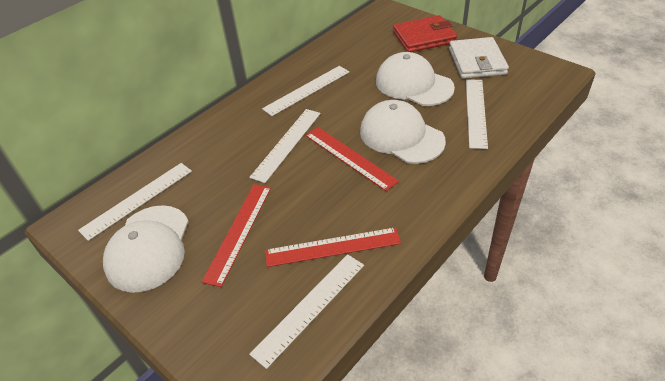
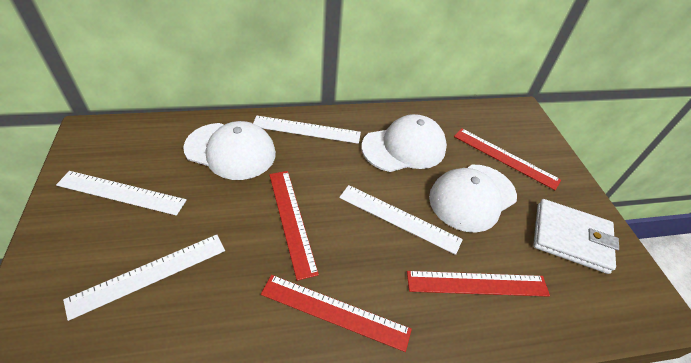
red ruler: [202,184,271,287] [265,227,401,267] [305,127,399,191] = 3 -> [261,275,412,352] [269,171,319,281] [407,271,550,297] [454,128,561,190] = 4
red wallet: [393,15,457,52] = 1 -> none = 0
white ruler: [78,163,192,241] [249,109,321,183] [249,254,364,369] [262,66,349,116] [466,79,488,149] = 5 -> [56,171,187,216] [63,235,225,321] [253,116,361,144] [339,185,463,255] = 4

